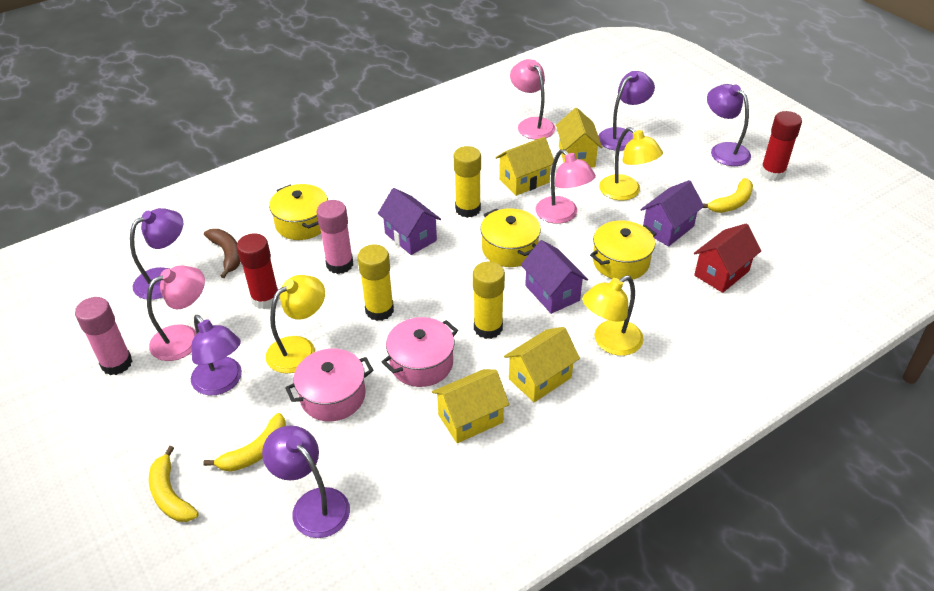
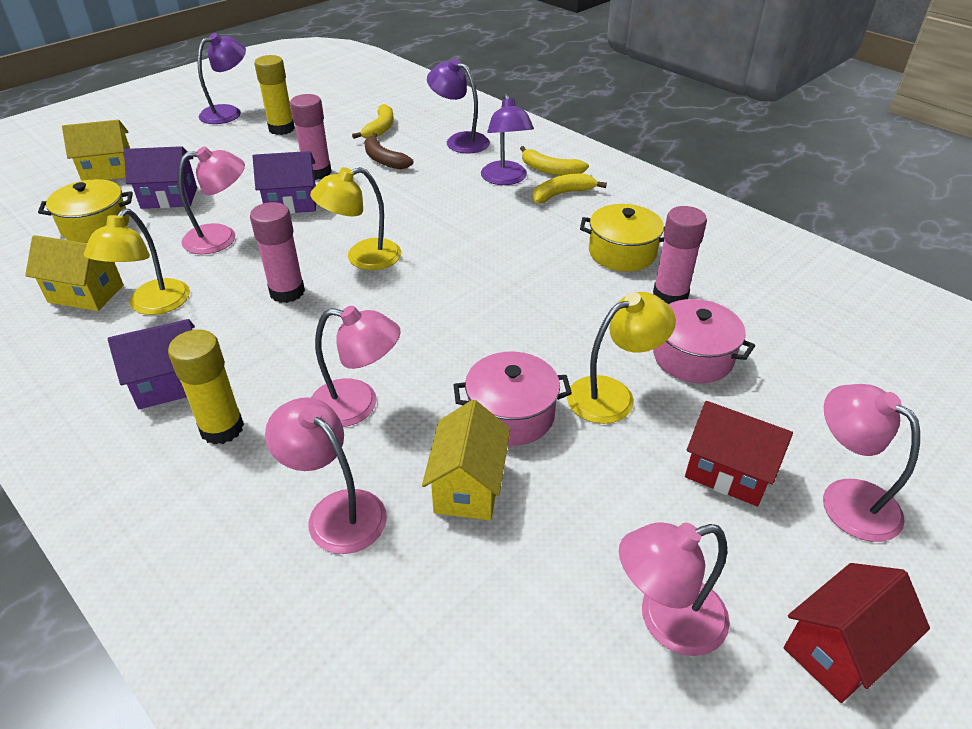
pink glue stick: [75,297,132,375] [317,200,353,274] = 2 -> [250,202,305,303] [290,94,332,180] [653,206,707,304] = 3
pink lamp: [147,266,205,361] [510,59,555,139] [536,149,596,224] = 3 -> [178,147,245,254] [265,397,387,554] [311,306,401,427] [619,522,730,656] [823,384,920,542] = 5
purple lamp: [130,208,183,300] [191,315,242,396] [262,425,350,538] [598,71,655,151] [707,84,751,166] = 5 -> [198,33,246,124] [427,58,490,154] [481,94,534,185] = 3
red glue stick: [237,233,280,309] [760,111,802,181] = 2 -> none = 0
red house: [694,224,761,293] = 1 -> [685,401,793,507] [784,563,930,703] = 2
yellow glue stick: [357,244,394,321] [454,146,481,218] [473,262,505,339] = 3 -> [168,330,244,445] [254,55,295,135] = 2
yellow house: [432,369,509,443] [495,137,554,196] [504,327,580,402] [556,108,603,168] = 4 -> [25,235,124,311] [62,120,130,181] [422,400,510,520] = 3
yellow pot: [269,184,328,240] [480,208,541,267] [590,220,657,281] = 3 -> [38,179,133,243] [580,204,665,271] = 2

